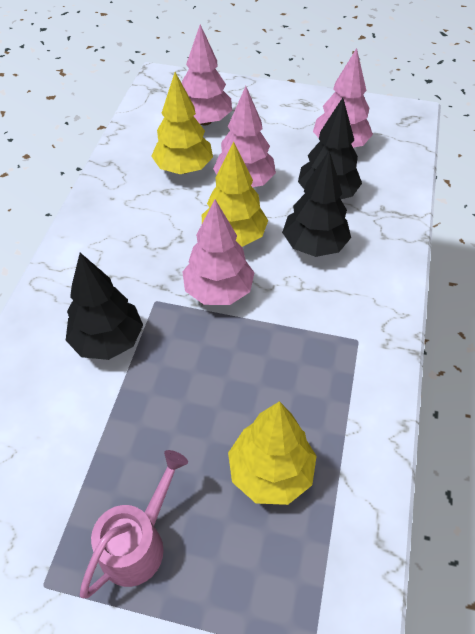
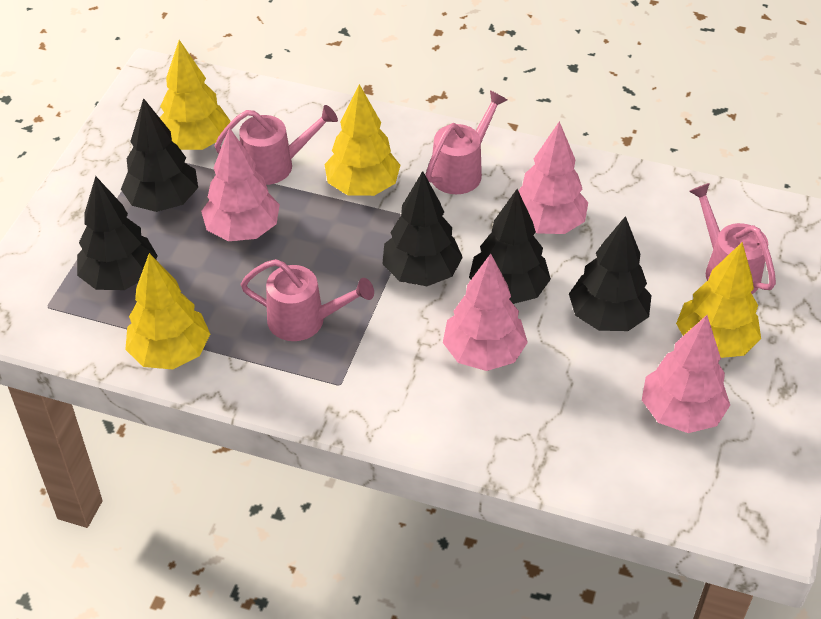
black tree: [66,253,143,360] [282,151,351,257] [298,98,362,199] = 3 -> [77,176,158,290] [121,98,198,212] [382,171,463,286] [469,189,551,304] [569,216,652,331] = 5
pink watering can: [80,450,188,598] = 1 -> [214,105,338,185] [240,259,374,341] [425,90,507,194] [689,183,776,294] = 4
yellow tree: [151,72,213,174] [202,141,268,247] [228,401,317,505] = 3 -> [125,253,210,370] [160,40,230,150] [324,84,401,196] [676,242,761,358] = 4

